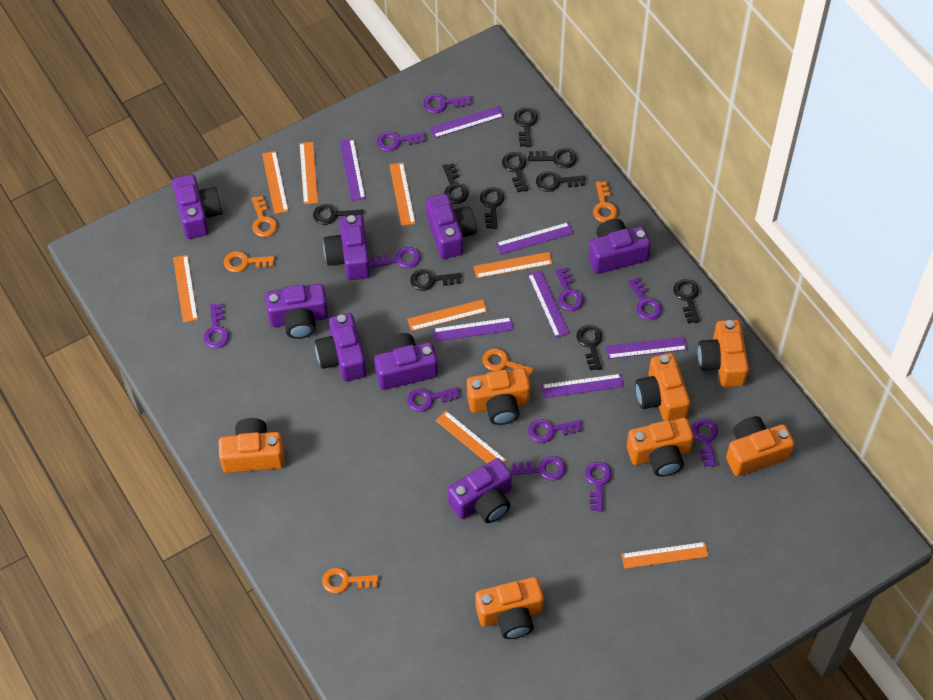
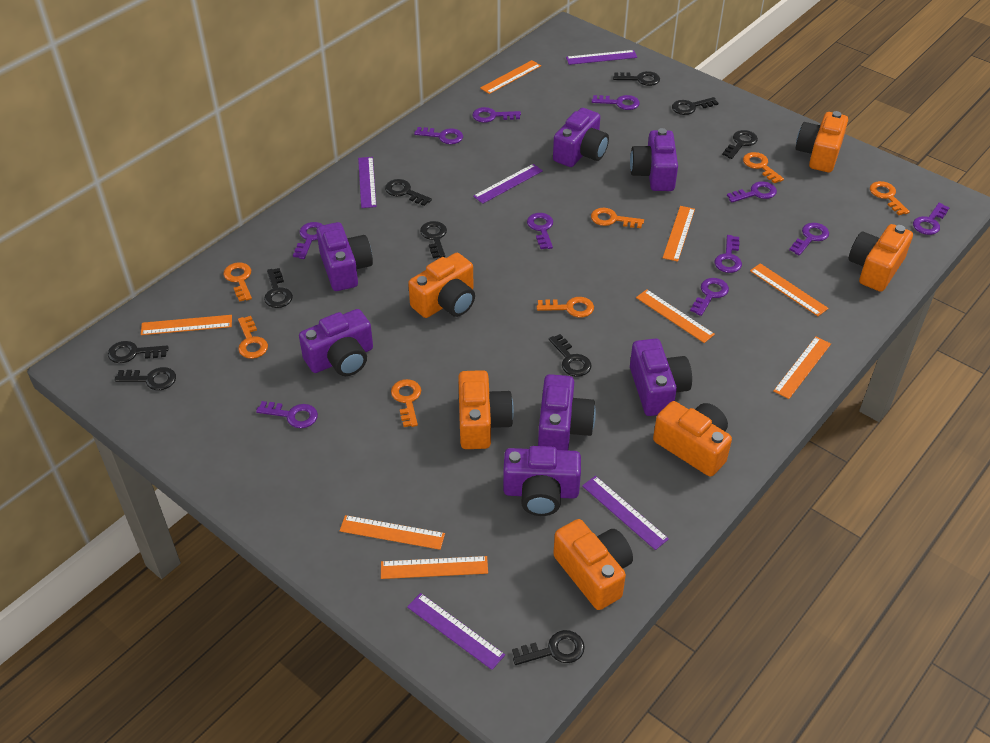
orange camera: [219,418,285,473] [467,368,530,425] [475,577,544,639] [627,418,694,476] [635,353,690,421] [698,320,749,387] [726,416,795,476] = 7 -> [408,253,475,318] [458,370,514,449] [553,519,633,610] [653,401,732,477] [796,111,848,172] [849,224,913,292] = 6
orange key: [224,251,275,272] [251,196,277,237] [322,568,379,593] [482,348,534,378] [593,181,618,222] = 5 -> [223,262,252,302] [238,316,268,359] [391,379,421,427] [537,297,594,318] [591,208,644,228] [743,152,784,184] [870,181,910,215] = 7
purple camera: [172,174,222,239] [265,284,328,339] [315,313,367,381] [323,215,371,280] [374,333,438,390] [426,194,477,259] [448,458,512,523] [588,219,651,274] = 8 -> [299,309,373,376] [316,222,373,291] [503,446,581,516] [538,374,596,451] [553,108,609,167] [630,128,678,191] [630,339,692,416] = 7
purple ruler: [340,139,366,201] [430,106,504,138] [433,317,514,342] [496,222,574,255] [528,271,570,338] [541,374,624,398] [606,337,687,359] = 7 -> [358,157,377,208] [407,593,505,670] [473,164,543,204] [566,50,637,65] [582,476,669,550] = 5

